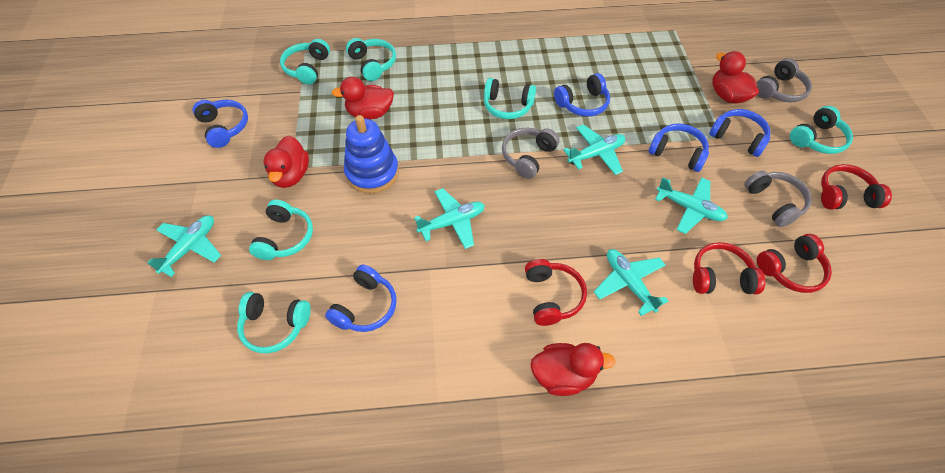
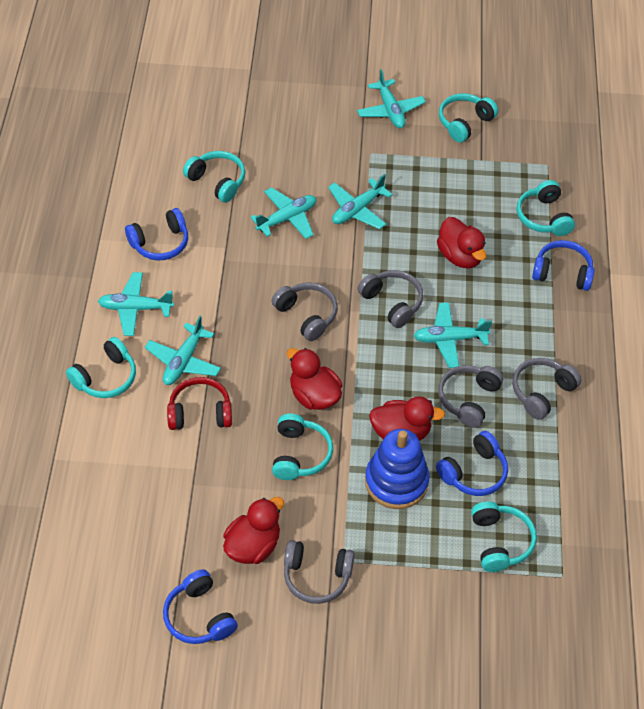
blue headphones: [193,99,248,148] [325,265,397,332] [554,73,610,117] [649,123,709,172] [709,109,770,157] = 5 -> [125,208,188,261] [163,569,238,644] [436,431,508,496] [532,240,595,291] = 4
grey headphones: [502,128,560,179] [744,171,812,227] [756,58,812,102] = 3 -> [271,283,338,341] [284,540,355,604] [357,270,423,328] [438,365,504,428] [513,358,582,420] = 5
red headphones: [525,259,587,326] [693,242,765,294] [757,234,832,293] [821,164,892,210] = 4 -> [167,377,232,430] = 1
turquoise plane: [147,215,221,277] [414,188,485,249] [563,124,625,175] [594,249,668,316] [655,177,728,234] = 5 -> [98,272,174,336] [145,316,221,385] [251,187,316,239] [328,174,393,229] [357,69,426,128] [414,302,492,368] = 6

